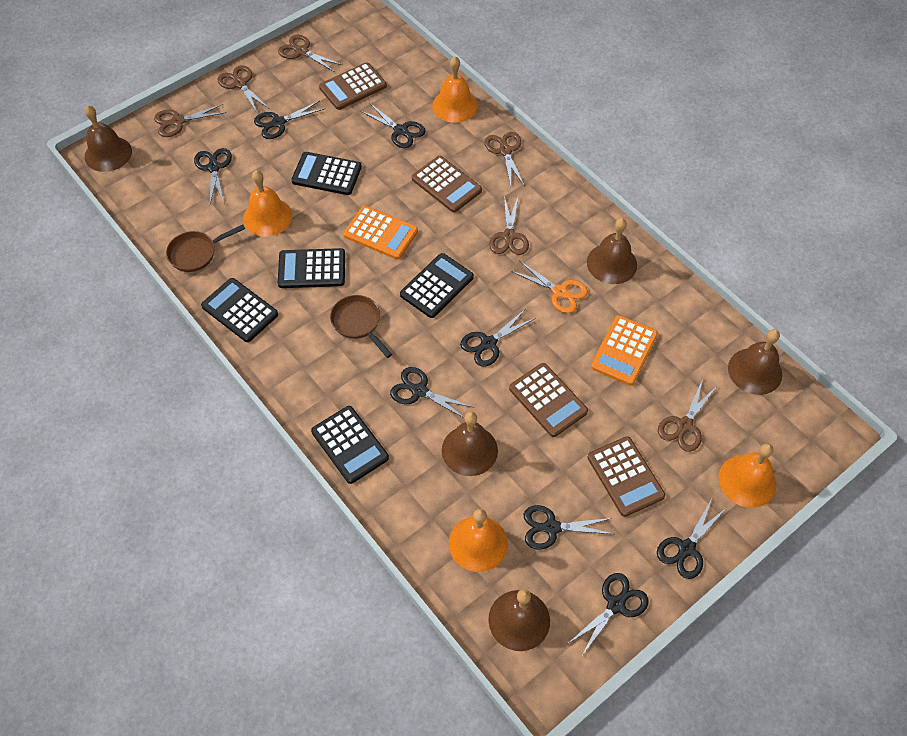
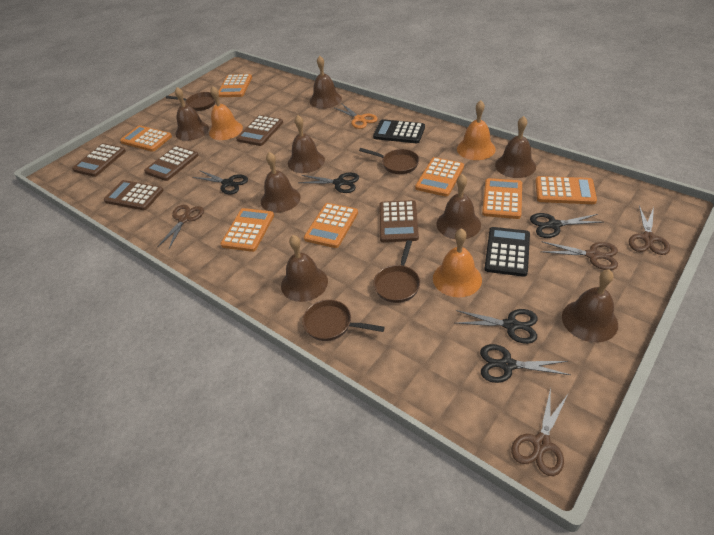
black calculator: [201,278,278,342] [278,248,345,288] [291,152,362,195] [311,406,389,484] [400,253,474,318] = 5 -> [373,119,425,143] [484,227,530,277] = 2
black scissors: [194,148,232,203] [254,101,324,139] [361,103,426,148] [390,367,473,418] [460,309,536,367] [524,505,614,550] [569,573,649,657] [657,499,726,579] = 8 -> [193,170,248,194] [298,172,359,193] [456,309,538,344] [480,344,570,383] [530,213,603,238] = 5
brown bell: [85,105,132,172] [442,411,498,476] [489,589,550,651] [587,218,637,284] [728,329,782,395] = 5 -> [175,87,209,141] [261,152,300,213] [281,235,328,302] [288,115,325,173] [310,56,342,109] [436,174,481,239] [495,116,536,178] [562,269,618,343] = 8
brown calculator: [319,62,387,110] [412,156,482,212] [509,363,588,437] [588,436,665,517] = 4 -> [72,143,126,177] [104,180,163,210] [144,146,199,181] [236,115,283,146] [380,200,419,242] = 5
brown pan: [166,225,245,272] [330,295,392,358] = 2 -> [166,92,216,111] [302,300,385,341] [359,148,419,174] [373,240,420,303] = 4
brown scissors: [154,104,227,137] [217,65,268,113] [278,35,342,72] [484,132,524,186] [489,196,529,255] [658,379,718,452] = 6 -> [157,205,204,249] [511,387,568,476] [540,241,618,270] [629,206,670,255] = 4
orange bell: [243,170,292,236] [432,56,478,123] [449,509,508,572] [718,443,776,508] = 4 -> [209,86,243,140] [433,228,482,297] [457,100,496,160] = 3
orange calculator: [344,206,418,259] [591,315,658,386] = 2 -> [120,125,172,152] [218,74,252,97] [220,208,274,252] [304,203,358,248] [415,157,464,197] [482,178,522,219] [535,176,597,204] = 7

